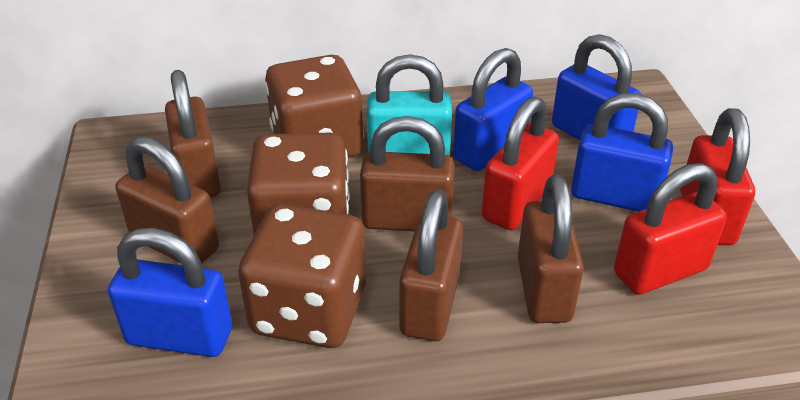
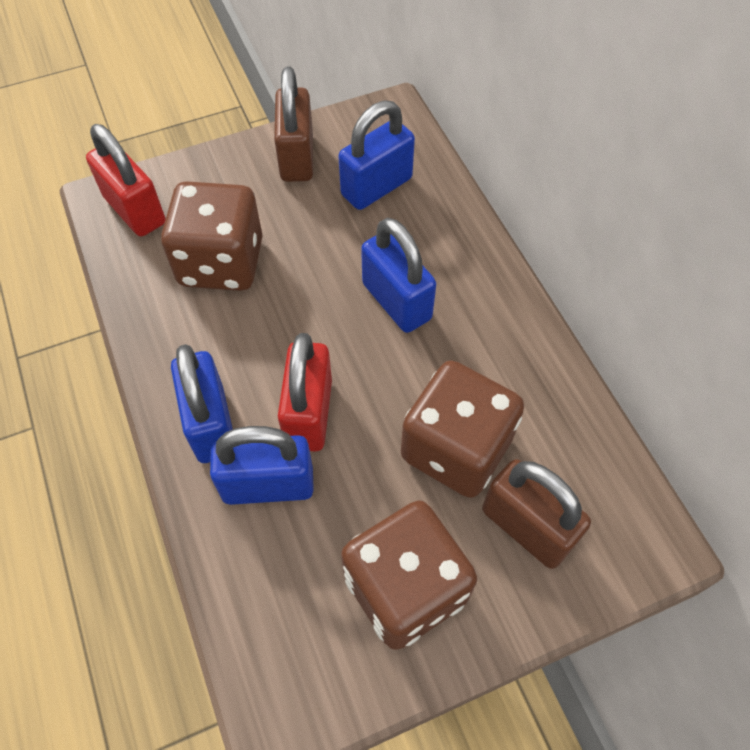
brown padlock: [115,136,219,263] [165,70,221,197] [360,116,455,231] [399,189,463,341] [518,175,584,323] = 5 -> [274,67,313,182] [482,459,591,569] = 2
red padlock: [482,96,559,230] [614,163,727,295] [680,108,755,245] = 3 -> [86,124,166,236] [278,333,332,452] = 2
turquoise padlock: [367,54,452,156] = 1 -> none = 0

